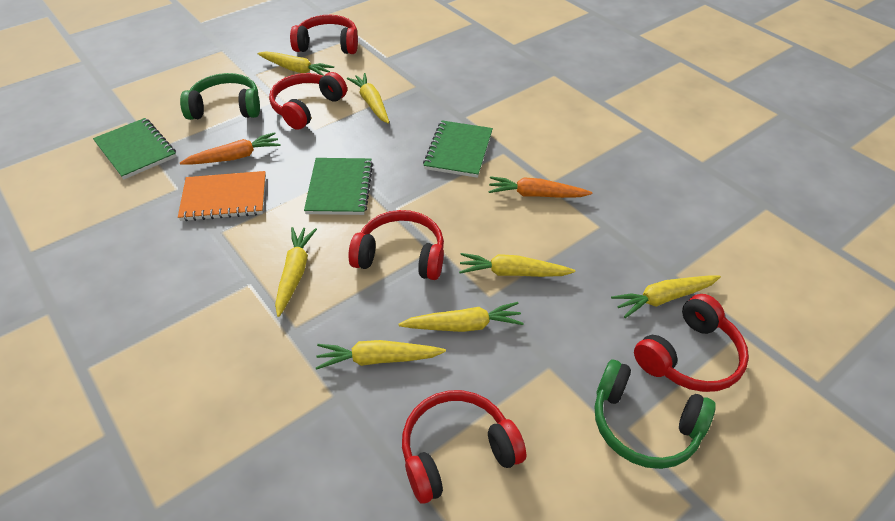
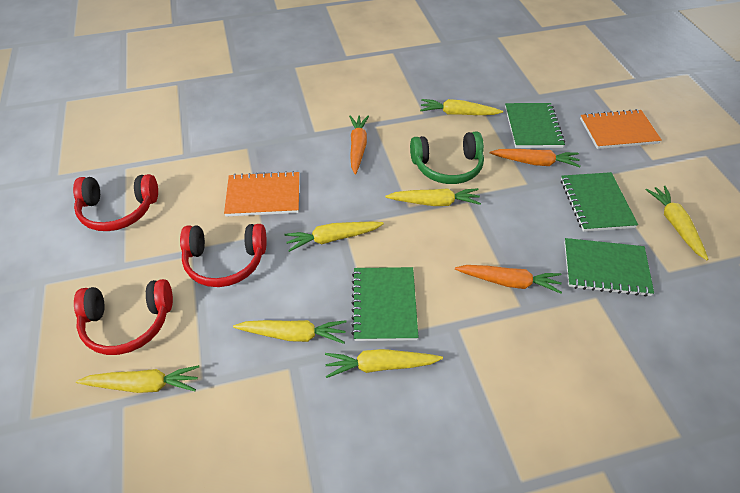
green headphones: [180,73,260,120] [595,360,716,469] = 2 -> [410,131,484,184] = 1
green notebook: [93,118,177,179] [304,158,373,215] [423,120,493,178] = 3 -> [351,267,419,341] [505,103,565,148] [561,172,638,232] [564,238,654,297] = 4
orange carrot: [180,132,280,165] [488,176,592,198] = 2 -> [349,115,369,174] [455,265,562,294] [490,149,581,167] = 3
orange notebook: [178,171,266,221] = 1 -> [224,171,299,216] [580,109,662,149] = 2
red headphones: [269,72,347,130] [290,15,358,54] [348,210,444,280] [402,390,526,503] [634,294,749,392] = 5 -> [73,174,158,231] [74,279,173,355] [180,224,267,287] = 3

